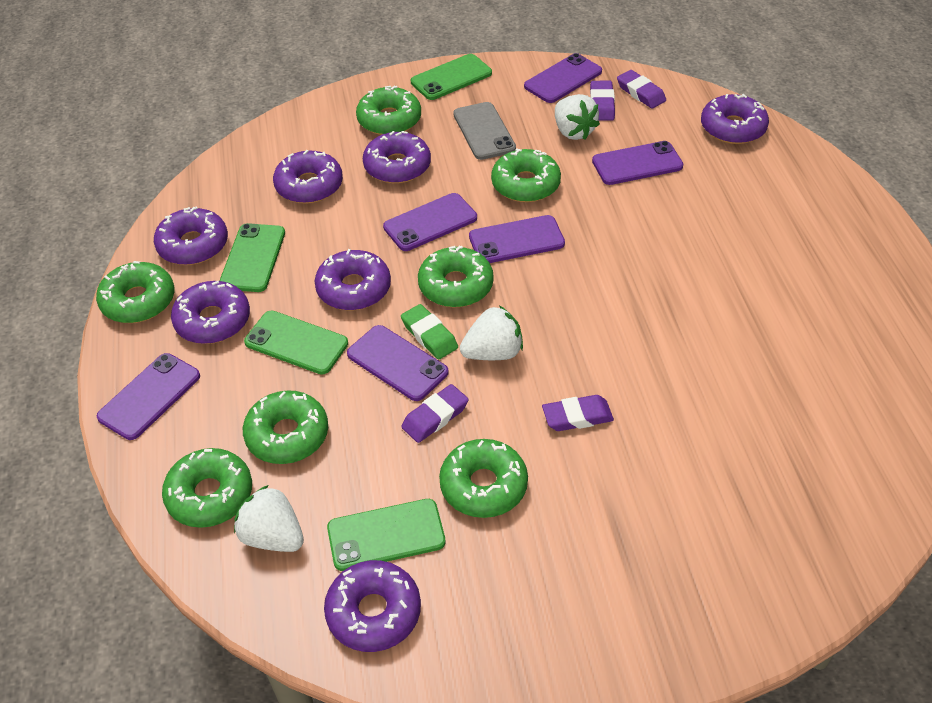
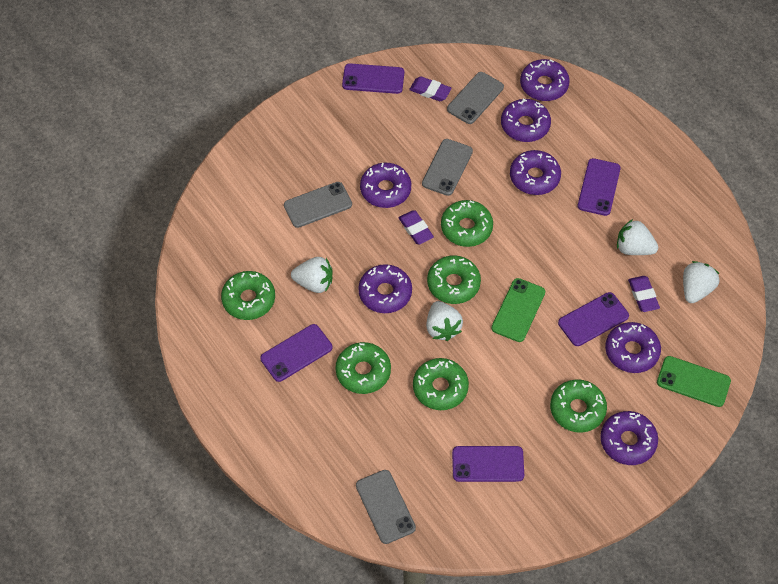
green donut: [96,261,174,323] [162,448,252,528] [243,390,328,464] [356,86,421,135] [418,246,494,307] [439,439,528,518] [491,148,561,202] = 7 -> [221,271,275,320] [335,342,391,394] [413,358,469,410] [427,255,481,304] [441,200,493,247] [550,379,607,433] = 6
green eraser: [401,304,458,360] = 1 -> none = 0
green phone: [219,223,285,292] [244,311,348,374] [327,499,445,571] [411,54,492,100] = 4 -> [491,278,545,342] [657,356,731,407] = 2
grey phone: [453,102,516,160] = 1 -> [284,182,352,228] [356,470,416,544] [422,139,473,196] [447,72,504,124] = 4
purple eraser: [401,384,469,443] [542,395,614,431] [590,81,615,121] [617,70,666,109] = 4 -> [398,210,434,244] [409,76,452,101] [628,276,660,312] = 3
purple phone: [97,353,200,440] [347,325,448,401] [383,193,477,251] [469,215,565,263] [524,53,602,103] [592,141,683,185] = 6 -> [260,324,332,382] [342,63,404,94] [452,446,524,482] [558,292,629,346] [578,158,621,216] = 5
white strawberry: [234,485,304,552] [460,306,523,360] [555,94,600,140] = 3 -> [291,257,332,293] [426,301,463,341] [617,219,658,255] [683,261,719,303] = 4

